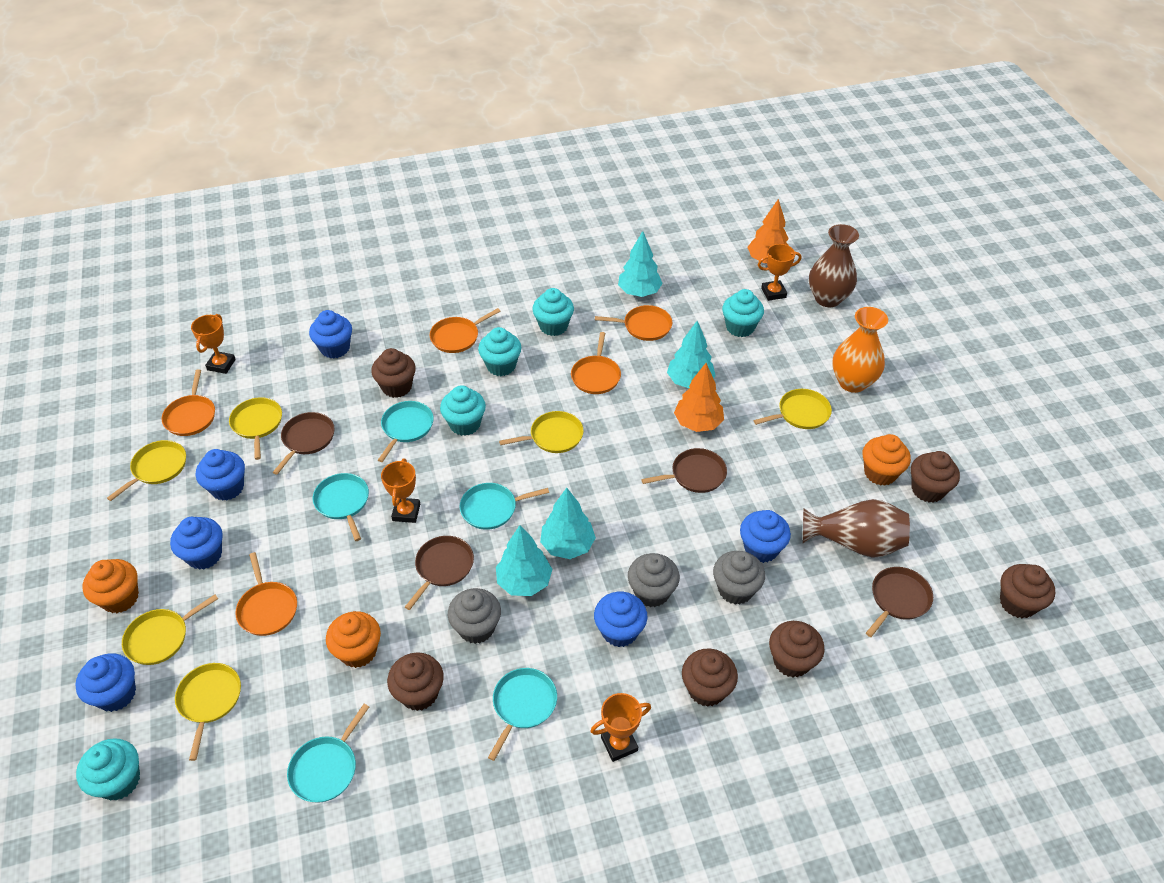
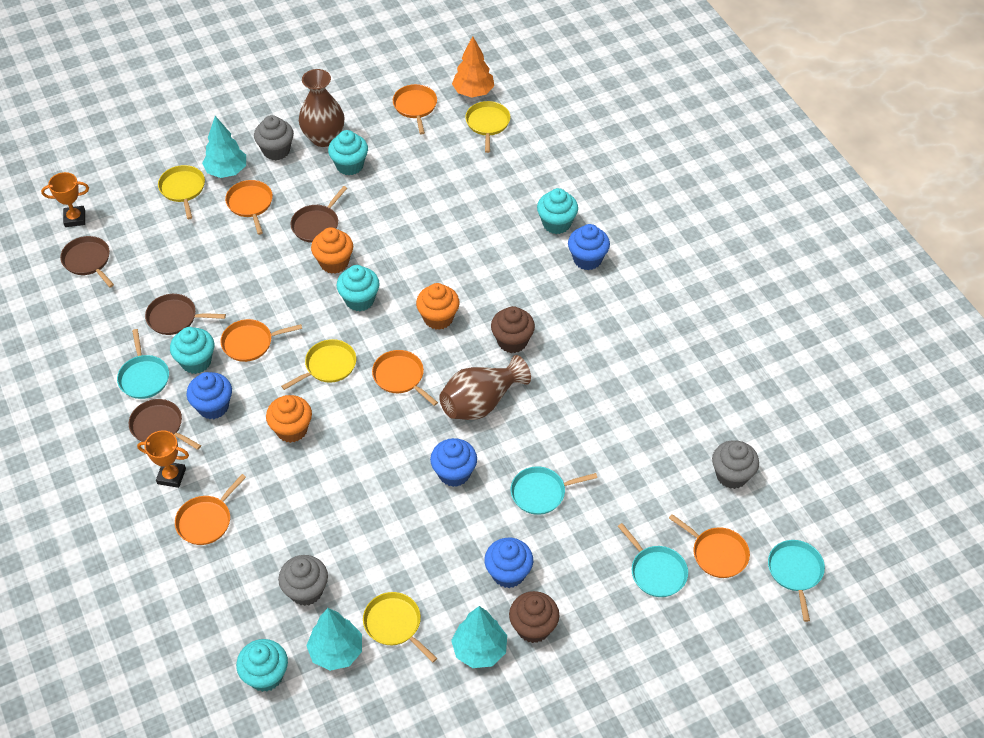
blue cupcake: [75,653,136,712] [170,517,223,570] [196,449,245,501] [309,310,352,359] [594,592,647,647] [740,510,791,563] = 6 -> [186,372,232,419] [430,438,477,487] [484,538,533,588] [568,224,610,270] = 4
brown cupcake: [371,348,416,398] [387,652,444,711] [682,649,738,707] [769,621,825,677] [911,451,960,503] [1000,564,1055,618] = 6 -> [491,306,535,353] [509,591,559,643] = 2
orange pan: [161,370,215,436] [235,552,297,636] [430,308,501,353] [571,332,621,394] [595,305,672,341] = 5 -> [175,474,246,545] [220,319,302,362] [225,180,273,235] [372,350,438,406] [393,84,437,134] [669,514,750,578] = 6
orange tree: [674,363,724,432] [747,199,789,264] = 2 -> [452,36,494,97] = 1
orange trophy: [191,314,236,374] [381,459,420,523] [590,693,651,762] [758,244,802,301] = 4 -> [41,172,89,227] [137,430,189,488] = 2
orange vase: [832,307,888,393] = 1 -> none = 0
turquoise pan: [287,704,369,803] [313,473,369,541] [378,401,434,462] [459,483,549,530] [488,668,557,761] = 5 -> [117,329,169,399] [511,466,597,515] [618,523,688,597] [768,540,825,622] = 4
turquoise tree: [496,525,553,596] [540,488,596,559] [618,231,663,297] [667,321,716,388] = 4 -> [202,116,246,178] [306,608,362,671] [451,606,507,668] = 3
yellow pan: [107,440,186,501] [122,595,218,665] [175,663,241,761] [229,397,282,460] [499,411,584,453] [754,389,832,429] = 6 -> [158,165,205,219] [281,339,356,390] [363,592,437,663] [465,101,510,153] = 4

